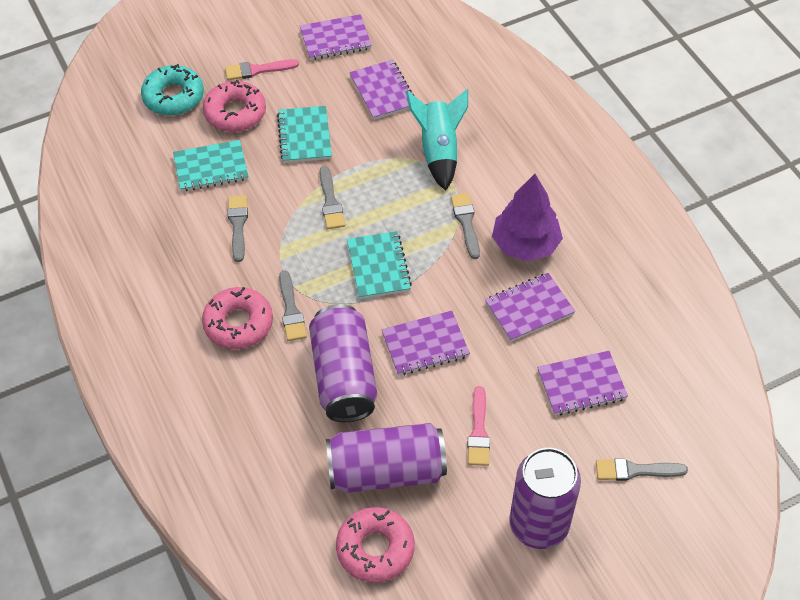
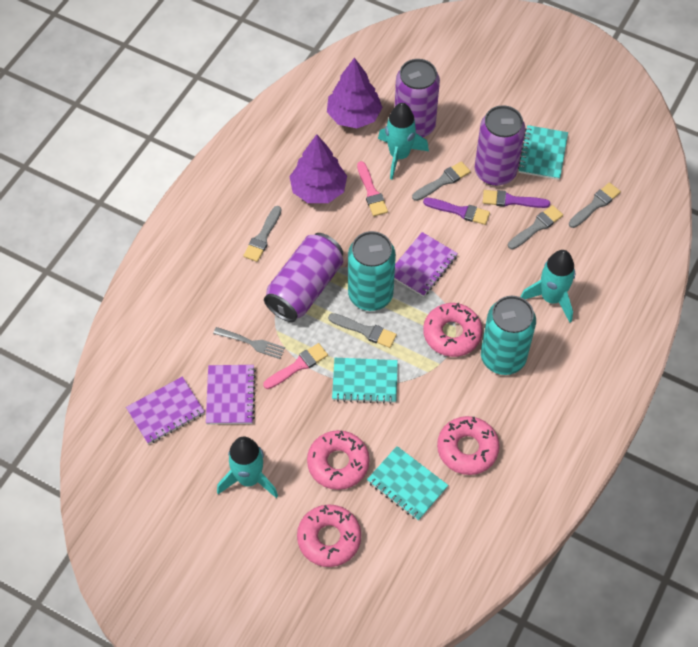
grey fork: none = 0 -> [213,327,285,359] = 1
pink donut: [202,287,273,349] [203,79,266,132] [336,507,415,583] = 3 -> [297,504,361,567] [307,430,370,490] [423,303,483,357] [437,416,500,475] = 4
purple brush: none = 0 -> [423,198,490,225] [483,190,550,208] = 2
purple notebook: [300,14,372,60] [349,60,414,120] [382,311,470,376] [485,273,575,342] [537,351,628,415] = 5 -> [126,377,205,444] [206,365,256,424] [394,232,458,297] = 3
purple tree: [492,174,563,261] = 1 -> [289,134,347,203] [327,57,383,129] = 2
turquoise can: none = 0 -> [348,231,396,311] [481,296,536,375] = 2
turquoise donut: [141,64,204,116] = 1 -> none = 0
turquoise rocket: [406,89,468,191] = 1 -> [217,437,278,498] [378,103,429,180] [520,250,575,322] = 3

